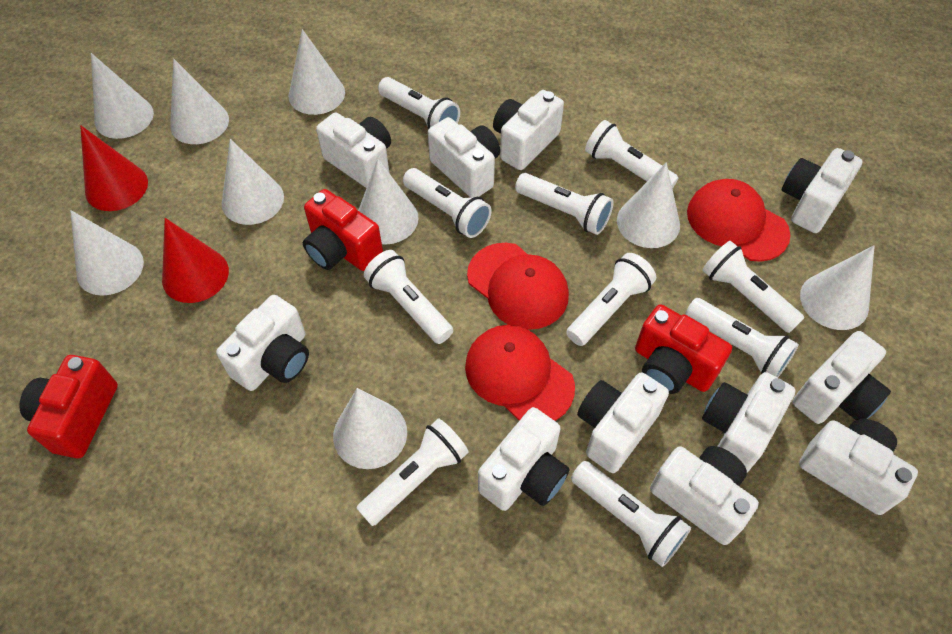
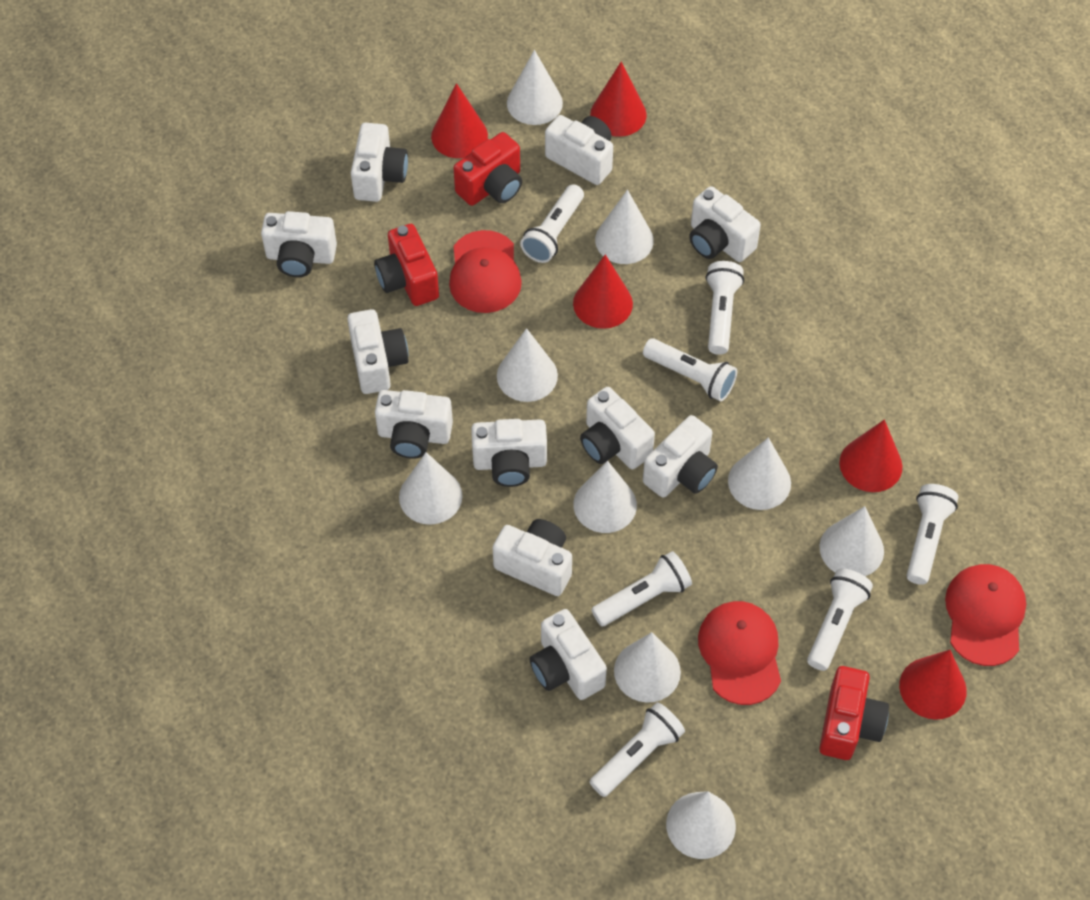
red cone: [80,125,148,211] [162,218,229,303] = 2 -> [431,83,488,158] [573,254,633,329] [590,62,647,137] [839,420,902,492] [899,650,967,720] = 5
white flashlight: [356,418,469,526] [364,250,453,344] [378,77,460,129] [403,168,491,238] [515,173,613,235] [566,253,656,346] [571,461,691,567] [585,120,678,188] [685,298,799,378] [702,241,804,333] = 10 -> [520,184,584,263] [590,702,685,797] [591,551,692,626] [643,338,737,401] [706,261,744,355] [807,569,873,671] [907,484,958,585] = 7

